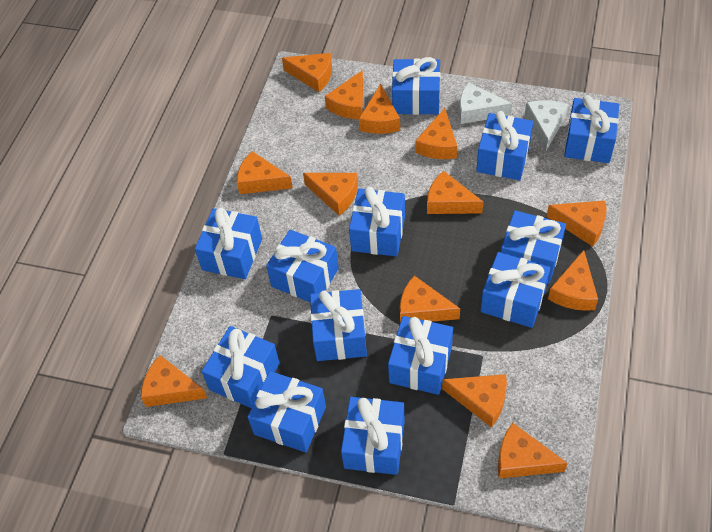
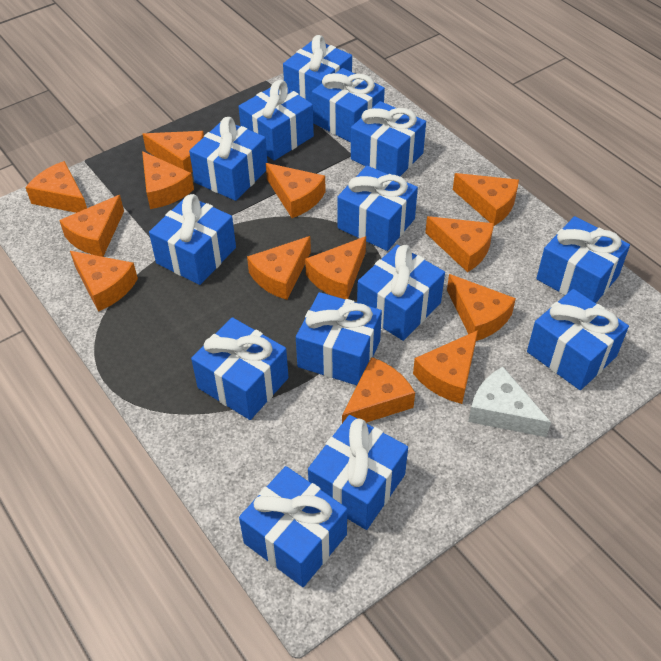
blue gift: [195,207,262,279] [201,326,280,408] [248,371,326,453] [266,230,339,302] [310,289,367,361] [341,397,405,475] [349,187,405,257] [388,316,453,395] [392,57,441,115] [476,111,533,180] [480,252,551,328] [501,210,566,283] [564,95,619,163] = 13 -> [149,194,236,285] [189,117,268,201] [191,317,288,420] [238,80,314,161] [239,466,347,587] [283,35,352,103] [296,292,382,385] [308,415,408,530] [312,68,385,142] [338,166,418,251] [351,101,426,176] [357,245,445,341] [527,289,629,390] [536,216,630,303] = 14
white cheese: [459,82,512,124] [525,100,568,152] = 2 -> [468,367,551,437] = 1

